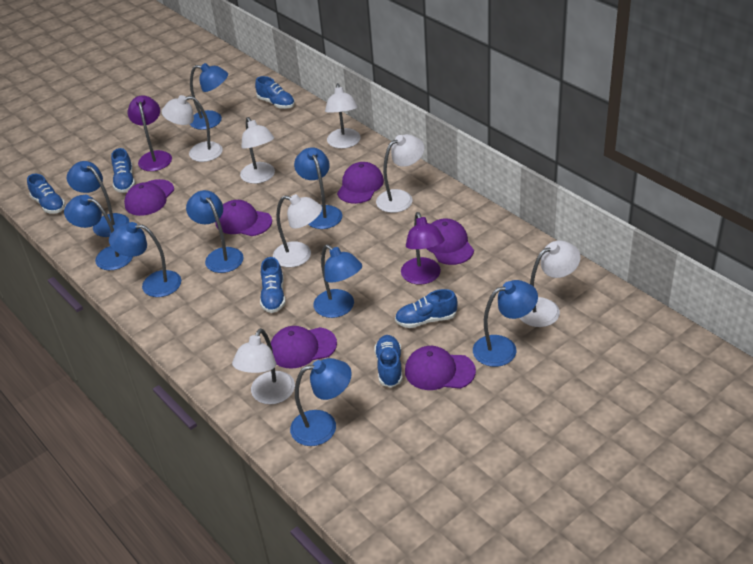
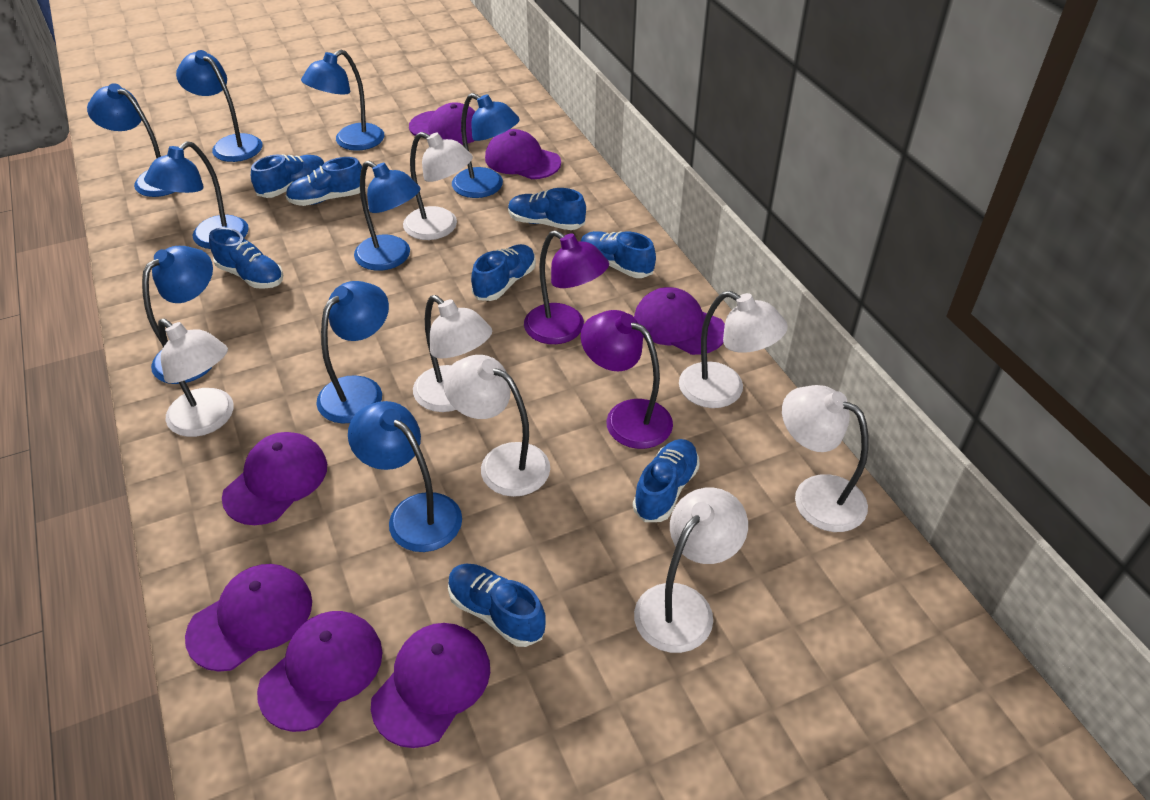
blue shoe: [27,174,65,213] [111,148,135,193] [255,76,295,109] [260,257,286,313] [374,335,403,388] [395,289,458,328] = 6 -> [209,228,283,289] [251,154,325,198] [286,157,366,206] [448,564,546,647] [471,244,536,301] [508,188,586,230] [581,231,656,278] [633,439,700,522] = 8
purple cap: [124,179,174,216] [215,200,272,236] [271,326,337,369] [337,162,384,204] [405,346,476,390] [426,219,474,265] = 6 -> [185,564,312,672] [222,432,327,525] [257,611,383,732] [371,623,490,748] [409,102,476,145] [485,129,561,179] [634,287,725,355] = 7

